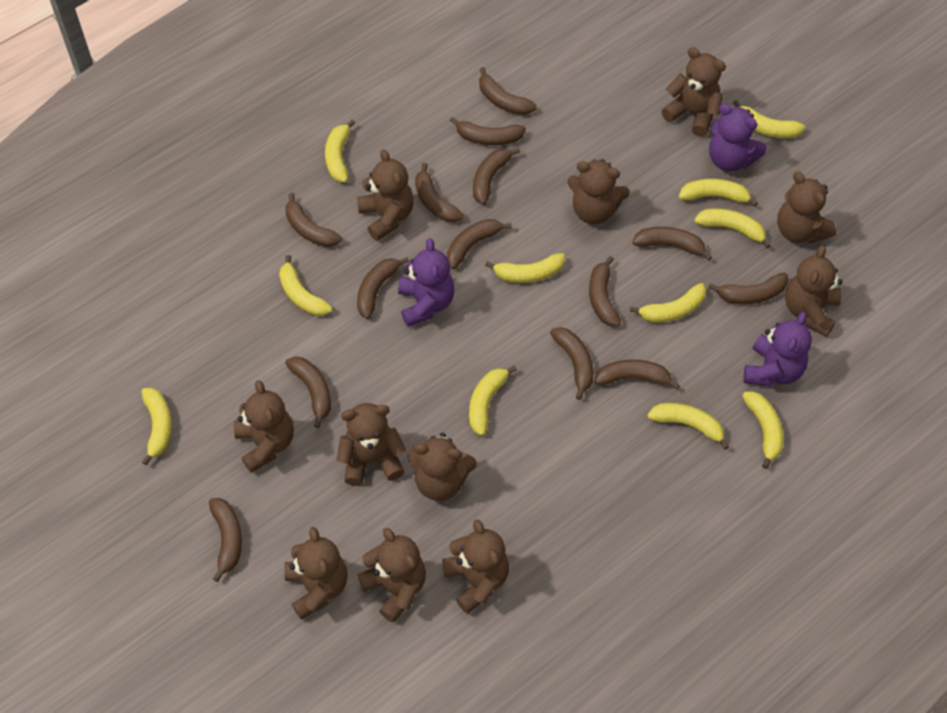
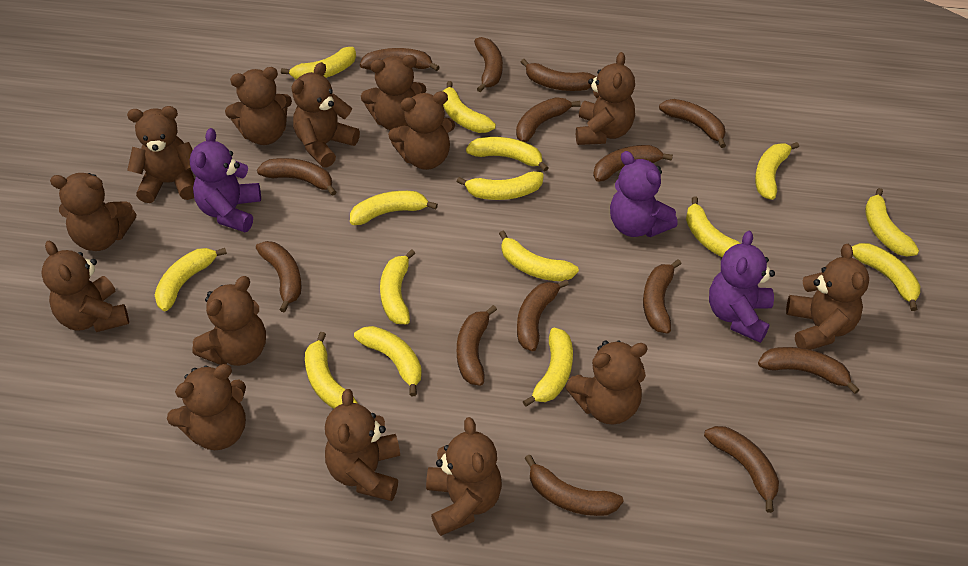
brown teddy bear: [234,380,294,473] [284,527,348,620] [337,403,406,486] [357,149,414,241] [357,528,426,623] [407,433,477,501] [442,520,509,614] [567,159,629,224] [661,48,726,137] [777,171,836,244] [785,245,842,337] = 11 -> [41,240,129,332] [50,173,136,251] [127,106,195,203] [167,364,246,450] [192,276,266,366] [225,67,292,145] [291,62,360,168] [325,389,400,501] [361,55,426,130] [388,91,455,170] [426,417,502,536] [565,340,648,424] [576,52,635,145] [786,244,869,350] = 14
yellow banana: [141,388,172,465] [279,255,332,316] [325,120,355,182] [469,366,517,436] [485,253,565,283] [630,283,706,323] [647,403,729,449] [679,179,758,207] [694,208,771,249] [733,100,805,138] [742,391,783,469] = 11 -> [155,248,227,311] [281,47,356,80] [305,332,357,409] [350,191,438,225] [354,326,422,397] [380,249,415,324] [443,81,496,133] [456,171,544,200] [466,137,548,171] [499,230,579,281] [523,328,573,407] [686,196,741,257] [755,142,799,200] [852,243,920,311] [865,188,919,257] = 15

